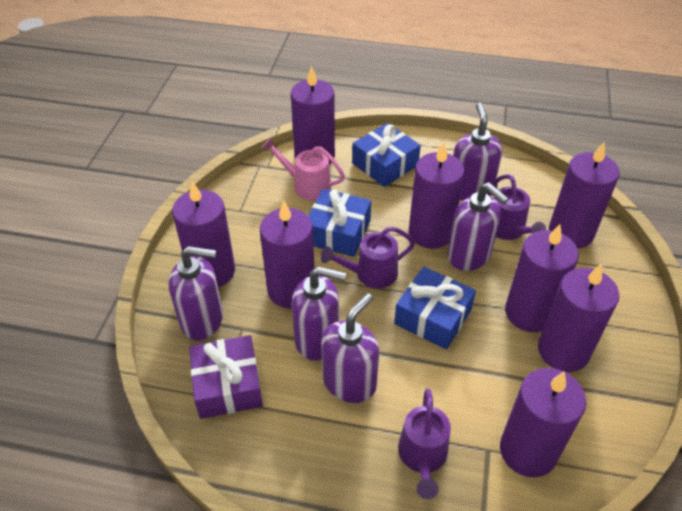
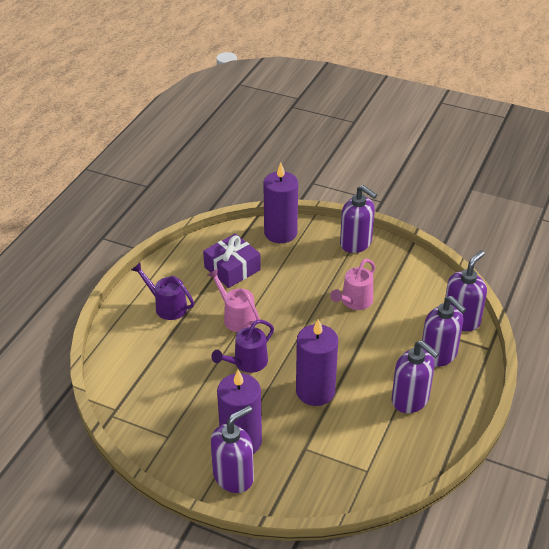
blue gift: [308,189,371,257] [352,123,421,187] [394,266,476,349] = 3 -> none = 0
pink watering can: [262,137,345,200] = 1 -> [208,269,260,332] [330,259,375,310] = 2
purple candle: [172,181,235,287] [260,201,315,308] [291,65,335,165] [409,142,465,249] [500,368,586,477] [505,224,579,332] [538,263,619,372] [549,142,620,248] = 8 -> [217,370,262,454] [263,163,298,243] [296,319,338,406] = 3
purple watering can: [320,227,415,288] [398,388,451,499] [493,174,546,240] = 3 -> [132,263,194,320] [211,320,274,373] = 2

